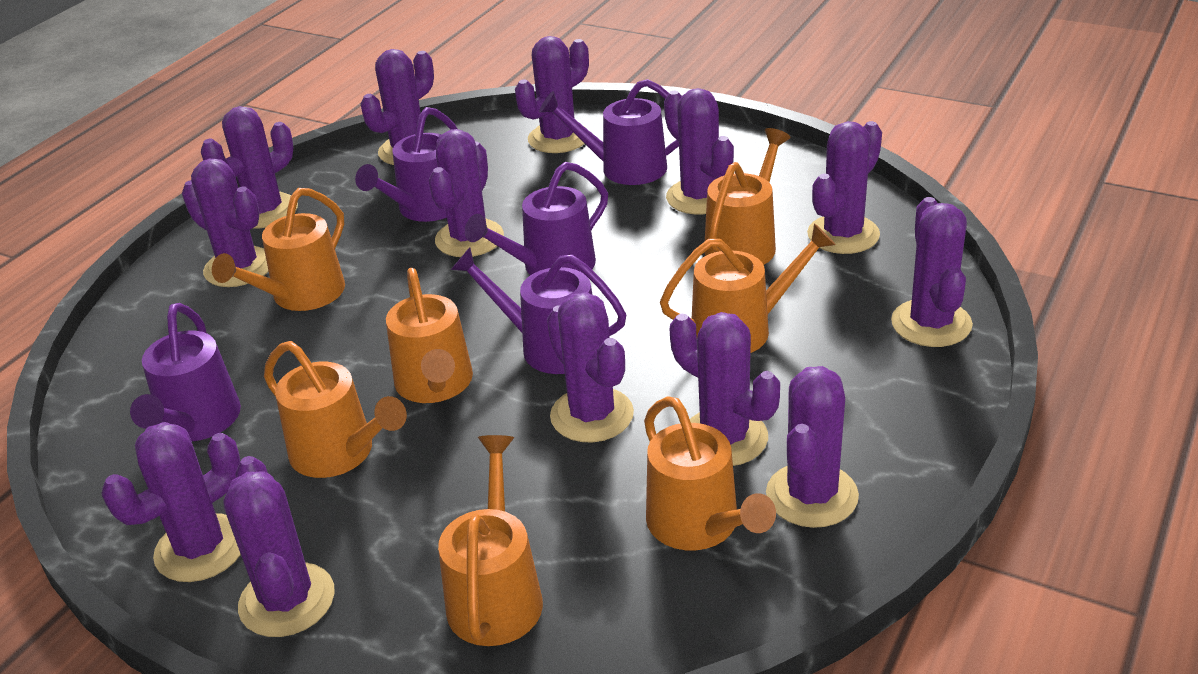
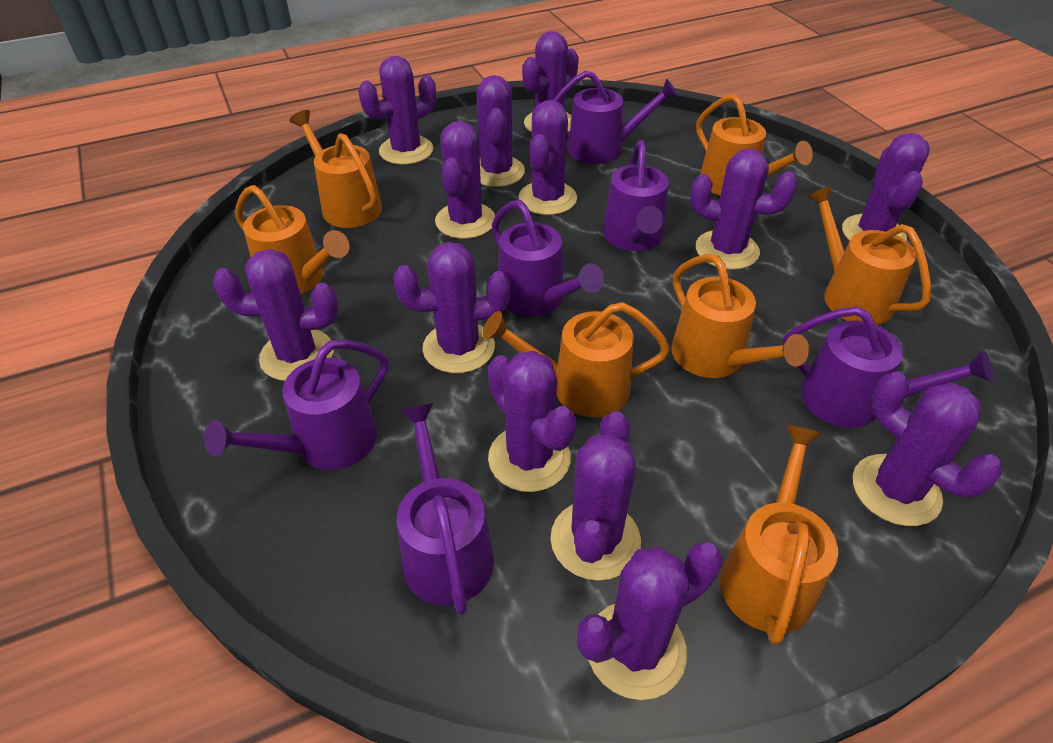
purple watering can: [130,303,241,441] [355,107,457,222] [451,247,627,374] [465,162,608,275] [539,79,679,185] = 5 -> [204,339,388,470] [397,403,494,615] [492,200,604,317] [553,70,678,164] [603,140,668,251] [782,306,993,428] = 6

